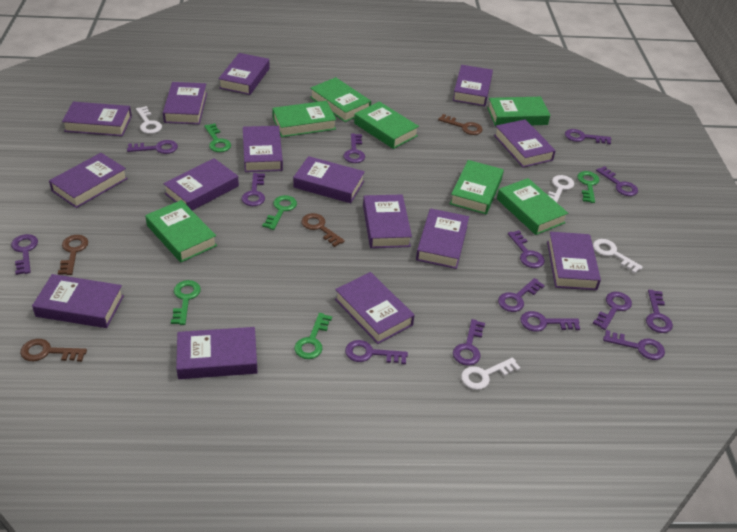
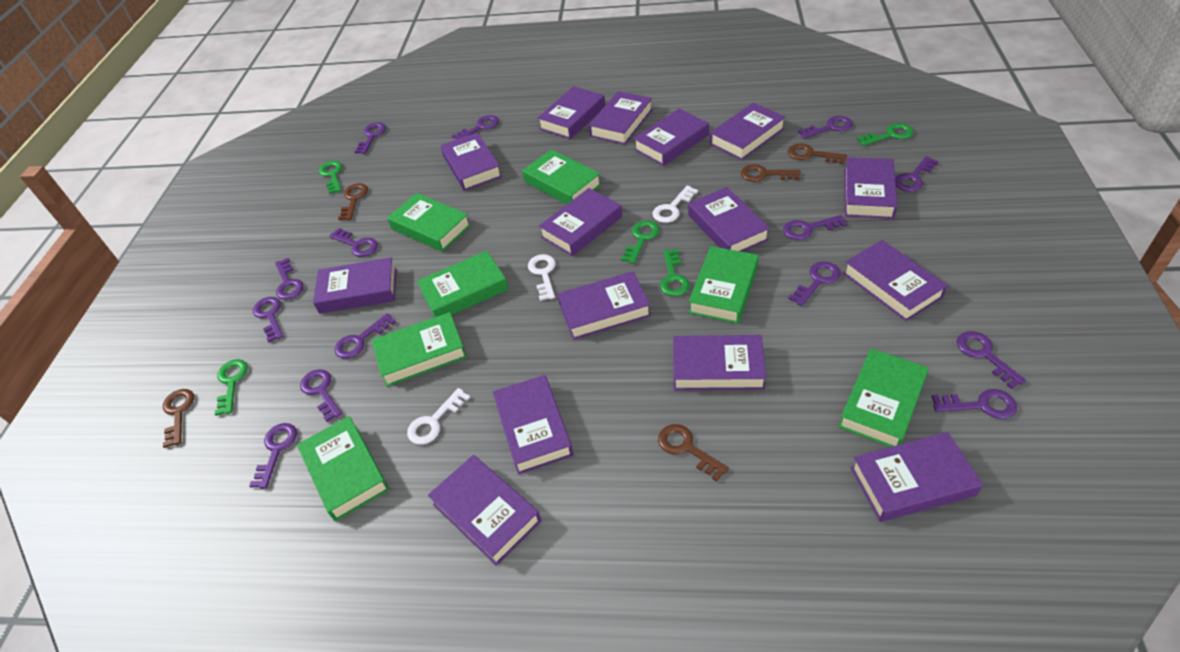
brown key: [20,339,87,362] [58,235,88,275] [301,213,345,247] [438,114,483,135] = 4 -> [163,389,194,448] [338,183,368,220] [658,424,729,482] [741,164,801,182] [788,143,847,164] = 5
white key: [136,106,162,134] [461,358,521,390] [548,175,574,203] [593,239,643,273] = 4 -> [407,388,470,445] [528,254,556,301] [652,185,698,223] = 3

